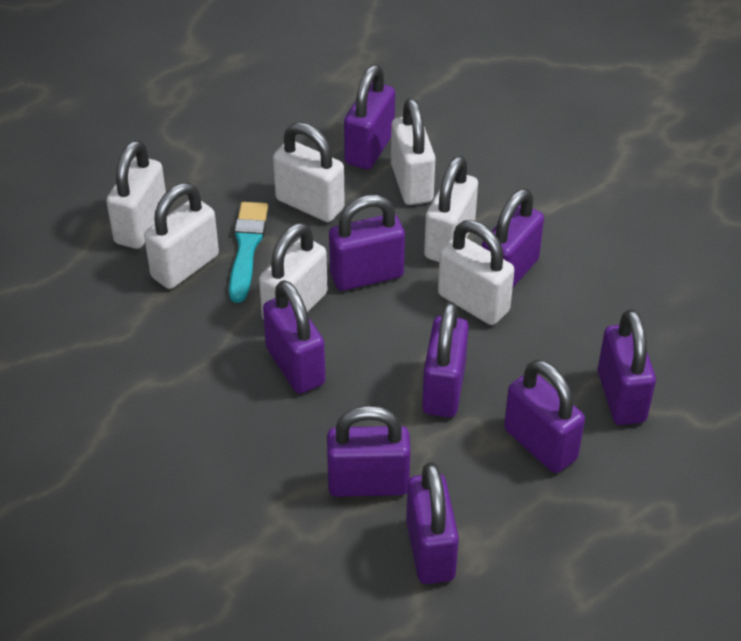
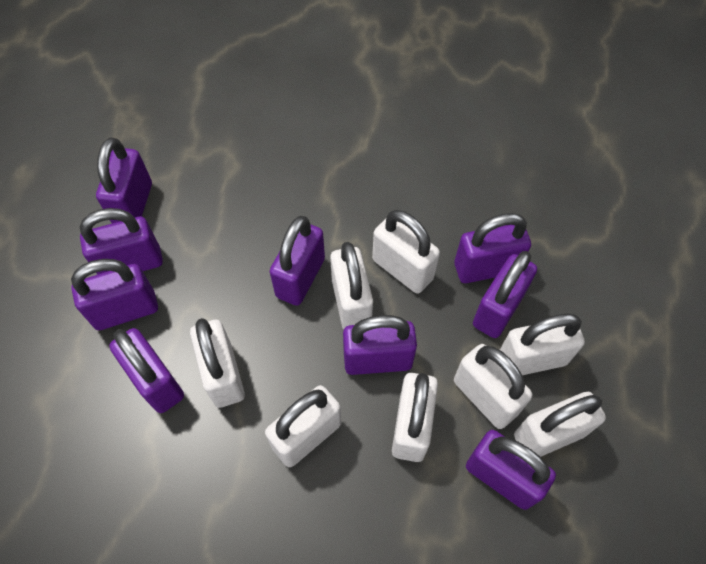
turquoise brush: [229,202,268,303] = 1 -> none = 0
white padlock: [106,140,166,249] [144,183,219,289] [259,223,328,320] [273,122,345,222] [391,98,436,205] [424,156,478,262] [438,220,514,325] = 7 -> [190,318,245,408] [265,385,341,467] [330,242,373,329] [372,210,440,294] [392,373,438,462] [454,344,532,429] [500,314,585,375] [514,392,606,457] = 8

